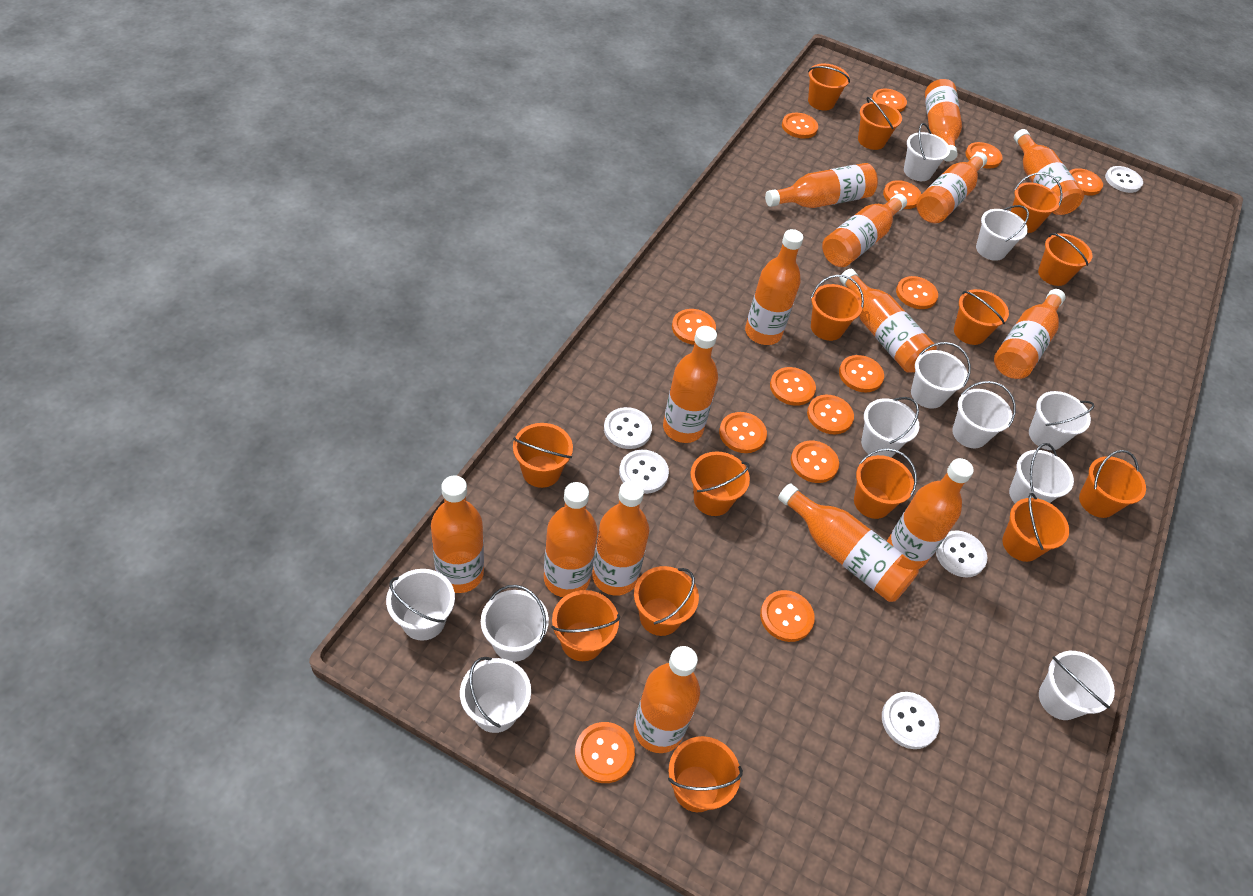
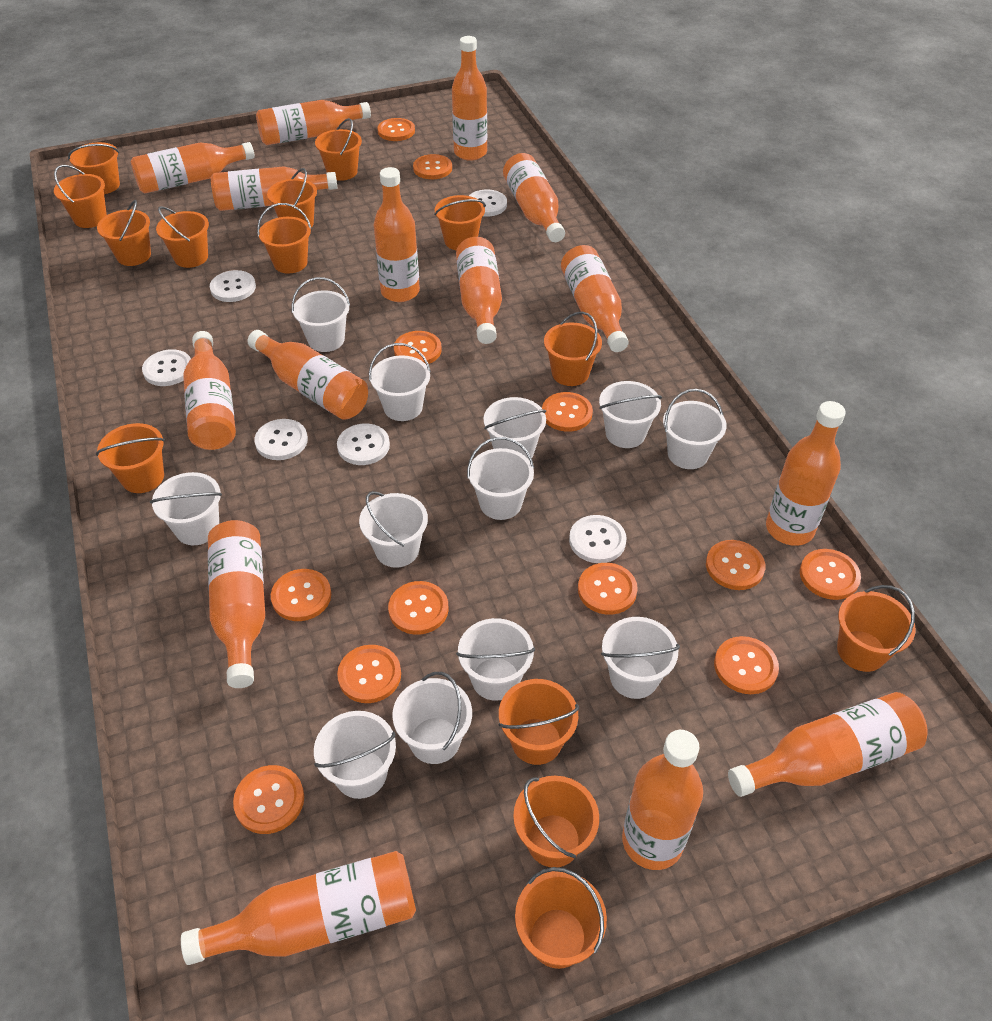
orange button: [575,722,635,783] [672,309,716,345] [719,412,767,453] [760,590,815,642] [770,367,816,406] [782,113,818,139] [791,441,839,483] [807,395,854,434] [839,355,884,393] [872,88,907,112] [883,180,921,209] [896,276,938,309] [965,142,1003,169] [1069,168,1103,196] = 14 -> [233,765,304,834] [271,569,331,621] [337,645,401,703] [377,118,415,141] [388,581,448,635] [394,331,442,364] [413,154,452,179] [542,392,593,432] [578,563,638,615] [706,540,766,590] [714,636,779,694] [800,549,861,600] = 12
white bucket: [386,569,455,641] [460,657,531,733] [481,585,549,662] [861,397,919,457] [904,123,950,181] [911,342,971,409] [952,381,1016,448] [976,205,1029,261] [1009,443,1074,503] [1029,391,1094,450] [1039,651,1115,720] = 11 -> [150,472,222,545] [292,277,350,352] [314,711,396,799] [359,491,428,568] [369,343,431,421] [392,672,472,764] [456,618,535,701] [467,437,534,520] [484,397,546,461] [599,381,662,448] [601,617,680,699] [663,389,727,469] = 12
white button: [604,407,652,449] [619,450,669,494] [882,692,940,749] [936,530,987,578] [1105,166,1143,193] = 5 -> [142,349,191,386] [210,270,256,302] [254,419,308,460] [337,423,390,465] [469,190,507,217] [569,515,627,563] = 6

